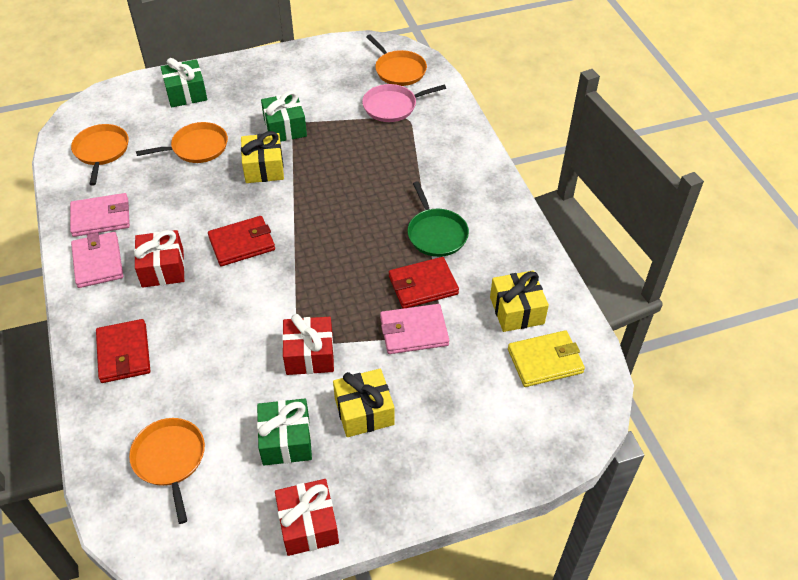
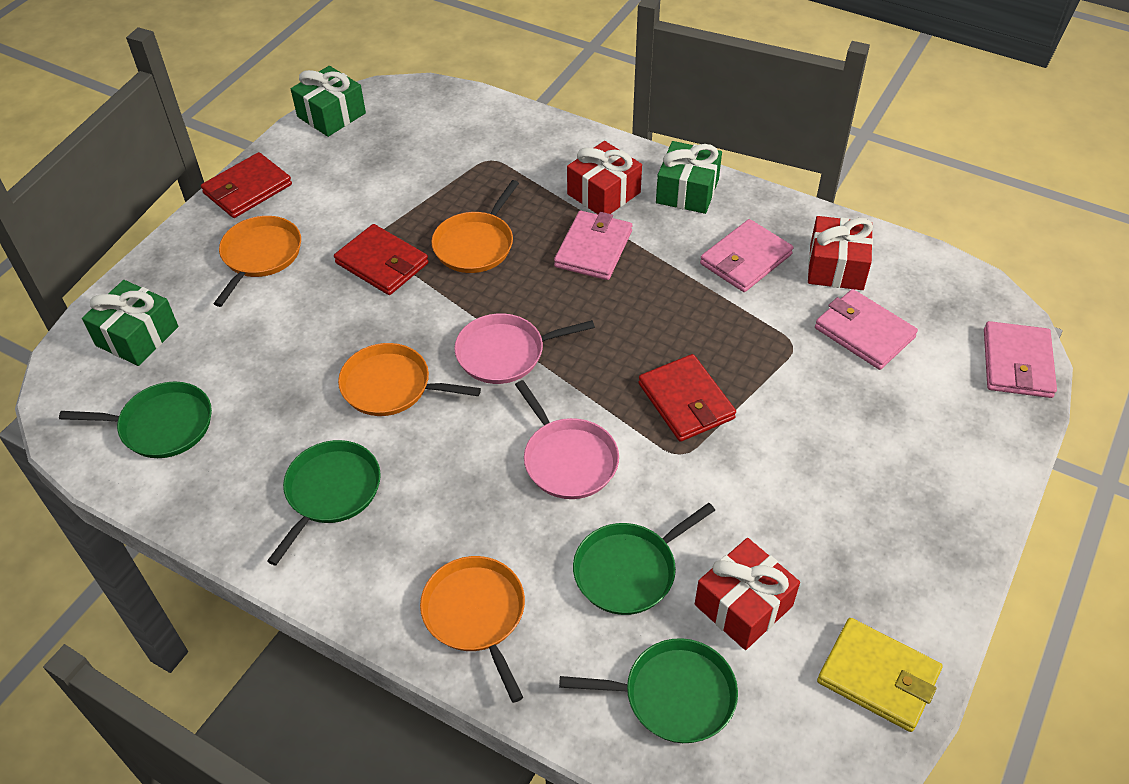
green pan: [407,181,469,257] = 1 -> [59,382,212,458] [267,440,381,566] [559,638,738,743] [573,503,715,615] = 4
pink pan: [362,84,446,122] = 1 -> [454,313,595,384] [515,380,619,499] = 2
pink wallet: [70,193,130,237] [71,232,123,288] [380,304,449,354] = 3 -> [554,211,632,280] [700,219,793,292] [815,289,918,370] [984,321,1057,398] = 4
yellow gift: [241,131,284,183] [333,369,395,437] [490,270,549,332] = 3 -> none = 0

